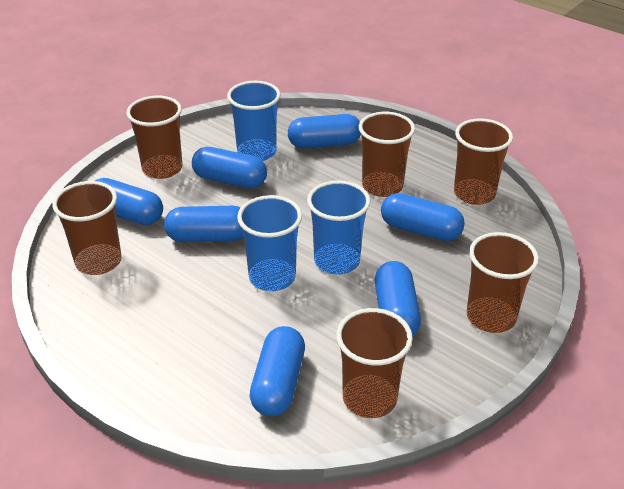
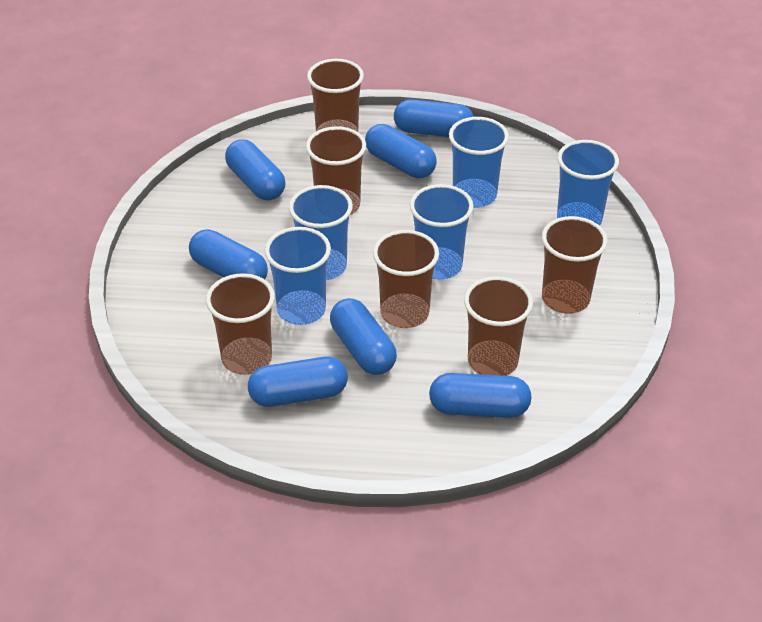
blue cup: [227,81,281,161] [237,195,302,291] [307,180,370,275] = 3 -> [265,227,331,325] [289,185,353,280] [410,184,474,280] [449,117,509,207] [557,140,619,226] = 5

